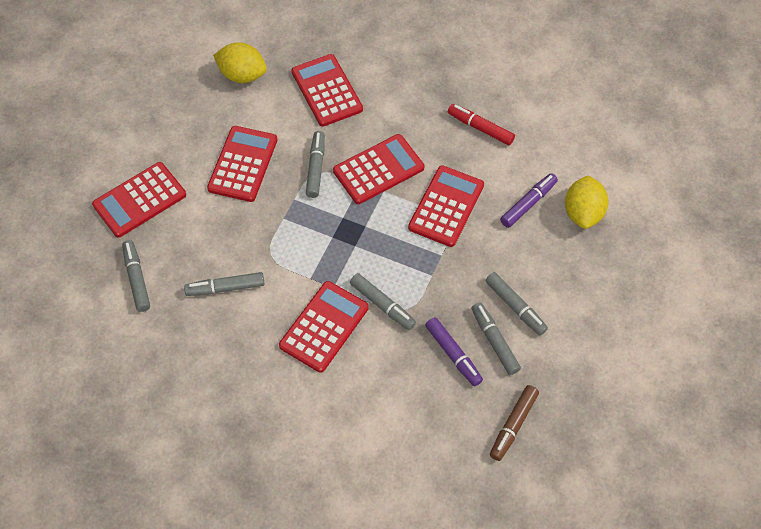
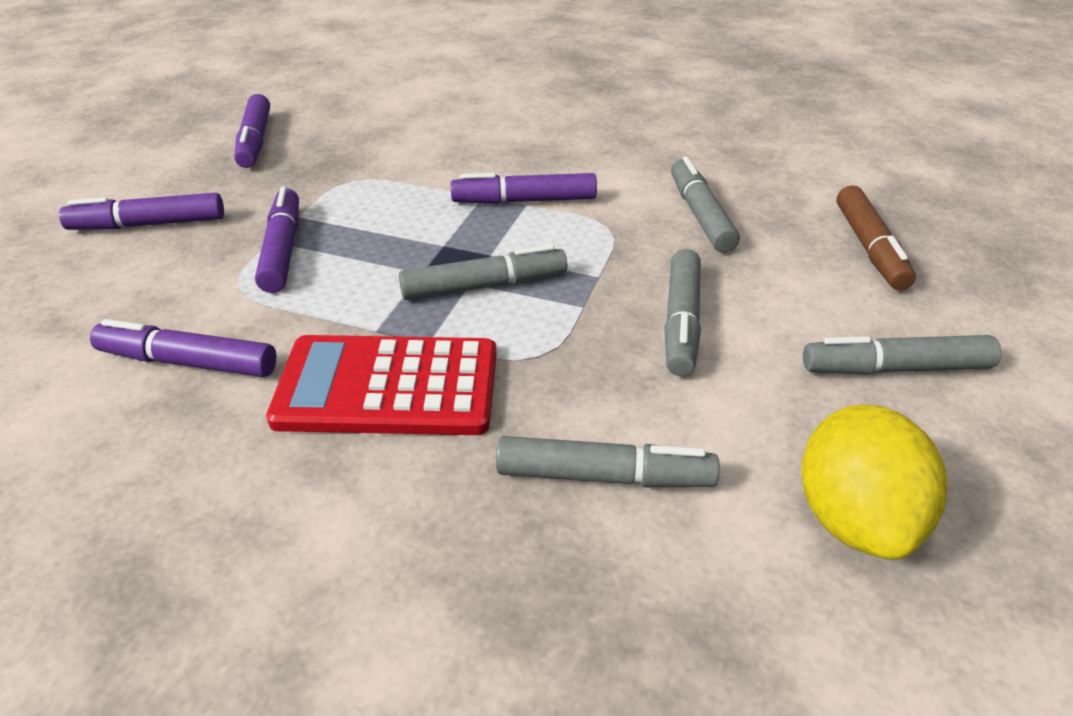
grey marker: [122,240,150,312] [184,272,264,296] [306,131,325,198] [350,273,416,330] [471,302,521,375] [485,272,548,335] = 6 -> [399,244,567,300] [496,436,720,487] [664,249,701,376] [671,156,740,253] [803,335,1001,375] = 5
purple marker: [425,317,483,386] [500,173,558,228] = 2 -> [59,193,224,230] [90,319,276,377] [234,94,270,168] [255,186,299,293] [451,173,597,204] = 5
red calculator: [92,162,186,238] [207,126,277,202] [279,281,369,373] [292,54,363,126] [333,134,424,204] [408,165,484,247] = 6 -> [266,335,497,435] = 1
red marker: [448,104,515,145] = 1 -> none = 0
yellow lemon: [213,42,267,83] [565,176,609,229] = 2 -> [801,405,947,560] = 1

